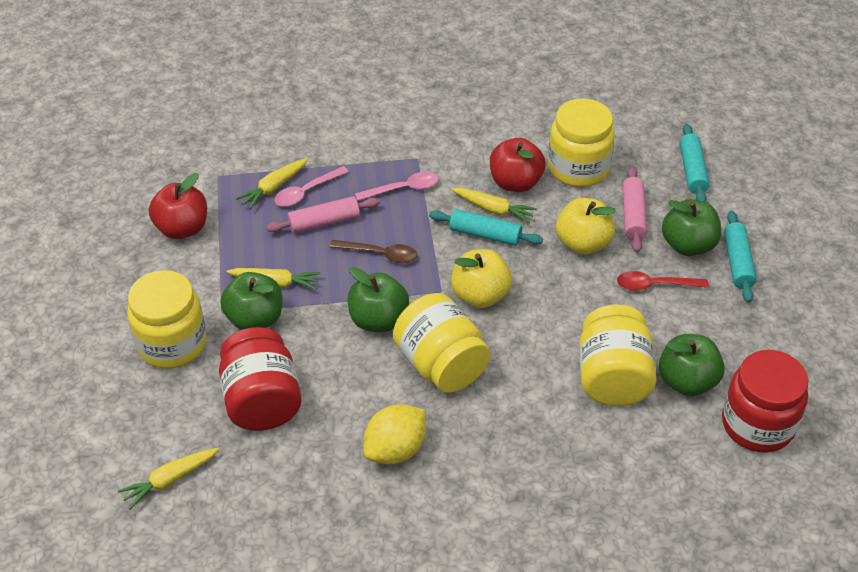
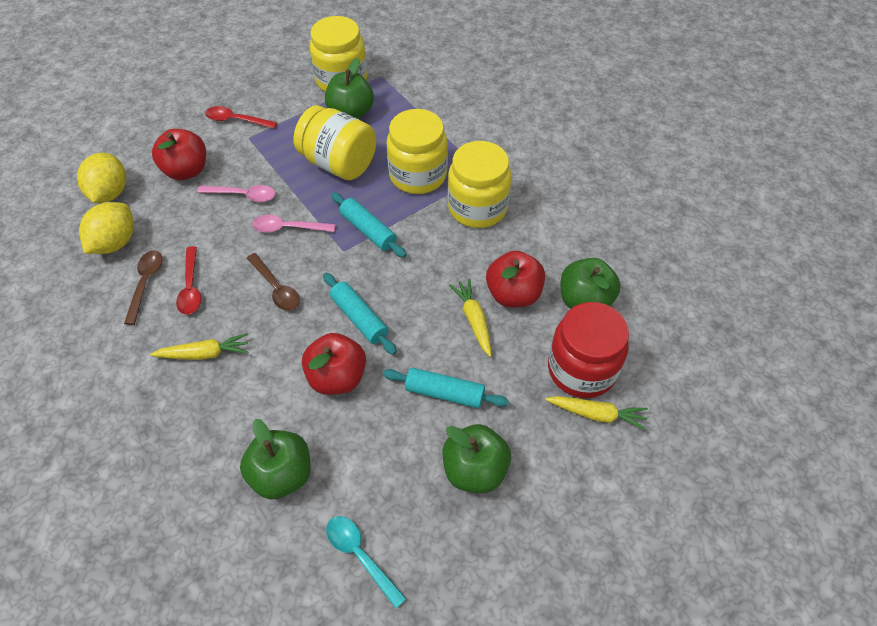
brown spoon: [330,240,417,263] = 1 -> [124,250,162,325] [247,253,300,311] = 2
pink rolling pin: [266,196,380,233] [622,166,647,253] = 2 -> none = 0
red apple: [149,173,207,239] [490,138,546,192] = 2 -> [152,129,206,180] [302,333,366,395] [486,251,545,308] = 3
red jar: [219,327,302,431] [722,350,808,453] = 2 -> [548,302,629,398] = 1
red spoon: [617,271,709,291] = 1 -> [176,246,201,315] [205,106,277,129] = 2
turquoise spoon: none = 0 -> [326,516,406,608] = 1
yellow apple: [451,249,512,308] [556,198,616,255] = 2 -> none = 0
yellow carrot: [118,448,219,510] [226,268,321,290] [235,158,308,209] [451,188,537,223] = 4 -> [150,333,248,360] [449,279,491,357] [545,396,648,431] = 3
yellow lemon: [364,404,426,464] = 1 -> [77,153,126,203] [79,202,134,254] = 2

